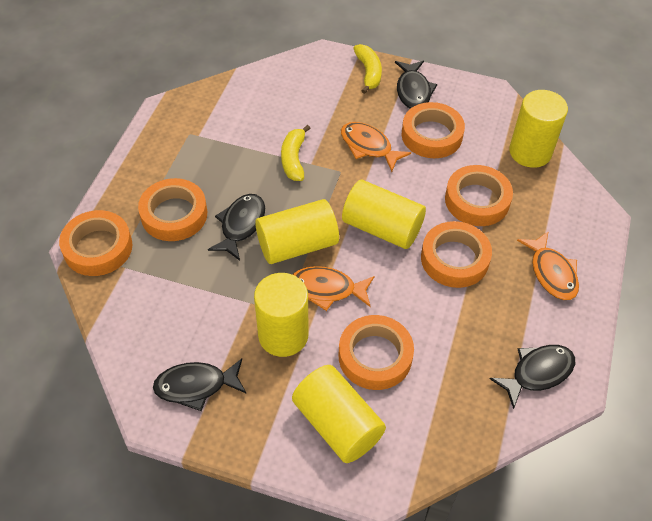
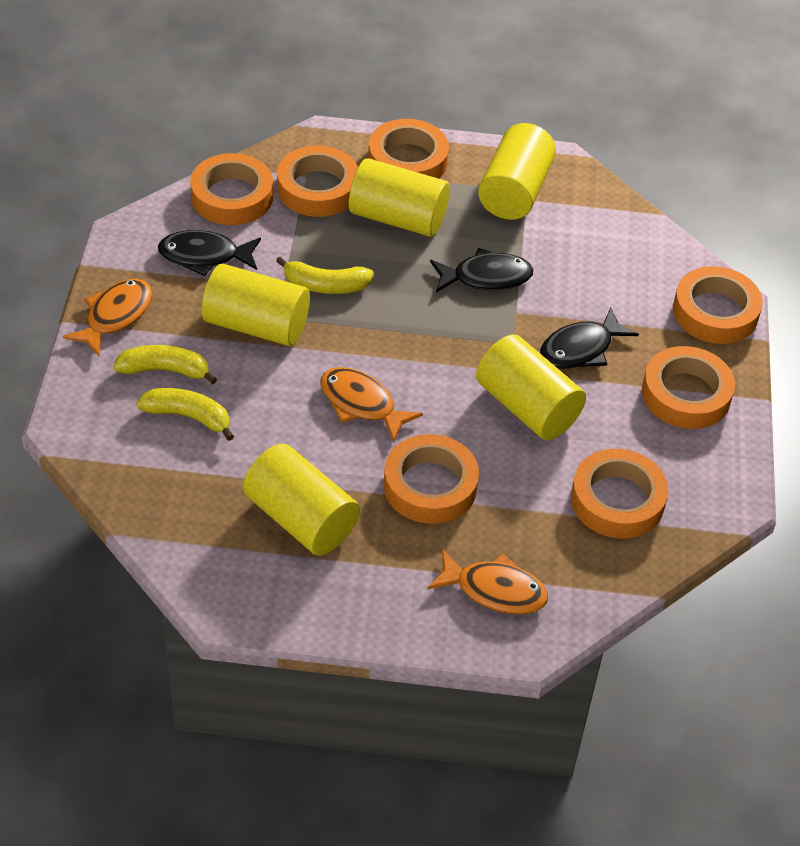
black fish: [153,359,246,411] [208,194,265,261] [395,60,437,109] [490,345,575,409] = 4 -> [158,230,261,276] [430,248,533,293] [540,307,639,369] = 3
orange tape: [59,210,132,276] [138,178,207,241] [339,315,414,390] [402,102,465,158] [421,221,492,288] [445,165,513,226] = 6 -> [190,153,273,225] [277,145,358,217] [368,119,449,179] [384,434,479,524] [571,449,668,538] [642,346,735,429] [673,266,763,344] = 7
yellow banana: [281,125,311,181] [353,44,382,94] = 2 -> [113,345,217,384] [137,388,234,441] [276,256,374,294] = 3

